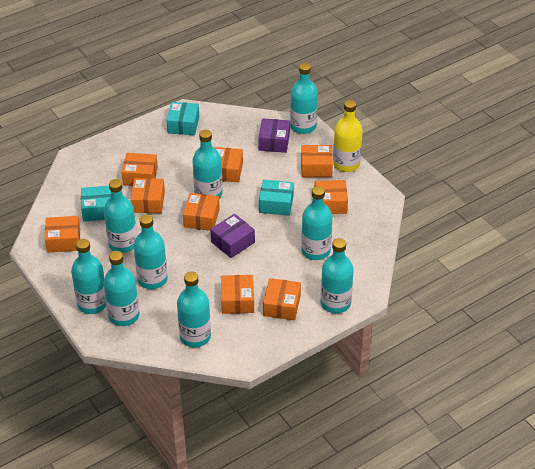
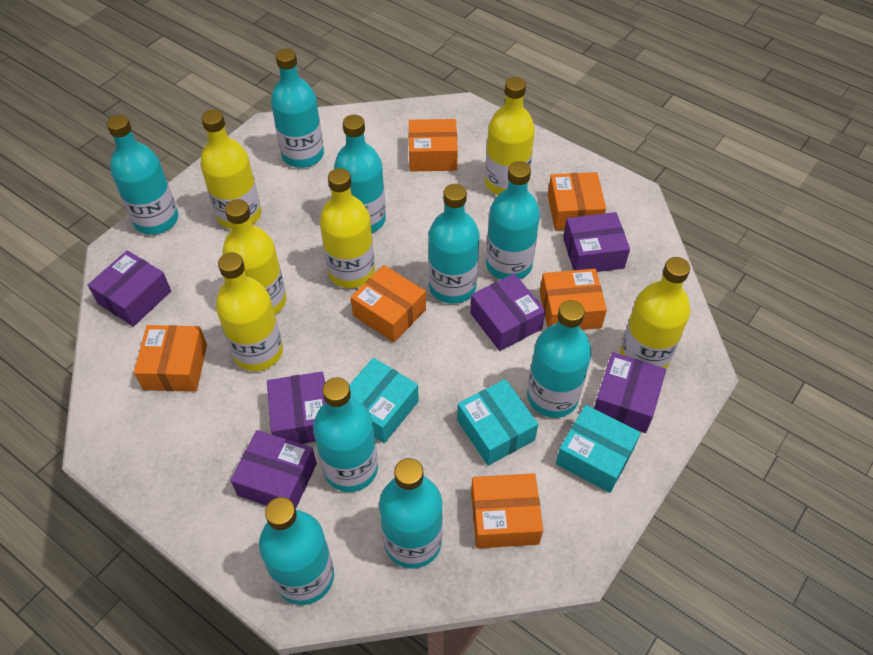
orange box: [44,216,80,252] [121,153,158,186] [130,178,165,213] [183,193,220,231] [214,147,243,182] [221,275,254,314] [263,278,301,320] [301,145,333,177] [314,180,348,214] = 9 -> [134,325,207,392] [351,265,426,342] [409,119,458,171] [471,473,543,548] [540,269,607,330] [548,172,606,231] = 6
purple box: [210,214,255,258] [258,118,290,153] = 2 -> [88,250,171,326] [230,430,317,509] [267,372,326,444] [470,274,545,351] [563,212,630,272] [594,352,666,433] = 6
yellow bottle: [333,100,363,172] = 1 -> [200,110,261,229] [216,252,283,371] [222,199,287,314] [319,168,375,288] [485,77,535,195] [620,257,690,369] = 6

